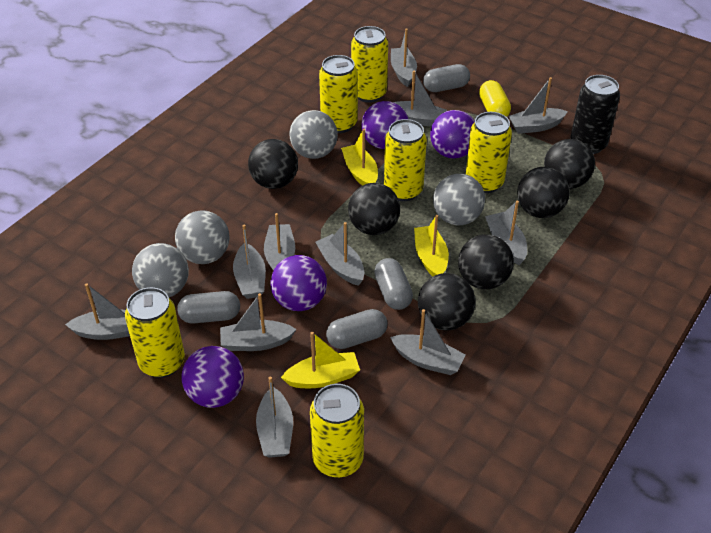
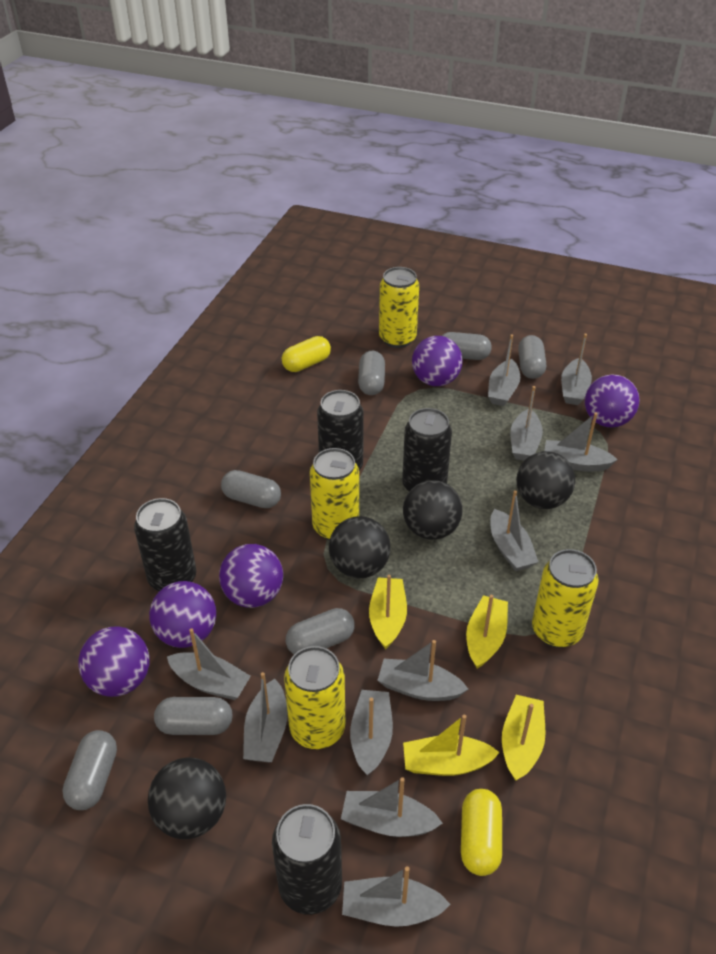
black ball: [248,139,298,189] [348,183,400,235] [418,273,476,331] [458,234,514,289] [517,167,570,218] [544,139,595,189] = 6 -> [148,757,226,839] [329,516,391,579] [403,480,463,540] [516,451,575,509] = 4
black can: [571,75,620,154] = 1 -> [134,498,196,591] [272,804,342,915] [317,390,364,470] [402,408,452,491] = 4
grey ball: [132,243,189,297] [175,210,229,264] [289,110,338,159] [433,174,485,225] = 4 -> none = 0
grey capsule: [177,291,240,324] [326,309,387,349] [374,258,413,310] [423,64,470,92] = 4 -> [62,730,117,810] [154,697,232,735] [221,470,281,508] [286,608,355,654] [358,351,385,395] [442,332,492,360] [518,335,546,379] = 7
purple ball: [181,346,244,408] [270,255,327,311] [362,101,408,149] [430,110,475,158] = 4 -> [78,627,150,697] [149,581,216,648] [219,544,283,608] [412,336,463,386] [585,374,640,427] = 5
yellow boat: [281,332,360,388] [341,129,378,186] [414,215,449,277] = 3 -> [369,575,407,649] [403,715,500,776] [466,595,508,669] [502,695,545,781] = 4
yellow can: [125,287,185,378] [310,384,364,478] [319,55,358,133] [351,26,388,103] [384,119,427,201] [466,112,512,193] = 6 -> [284,646,345,749] [310,448,359,540] [379,267,419,348] [532,549,599,648] = 4
yellow capsule: [479,80,511,117] = 1 -> [282,336,331,372] [461,789,502,876] = 2

